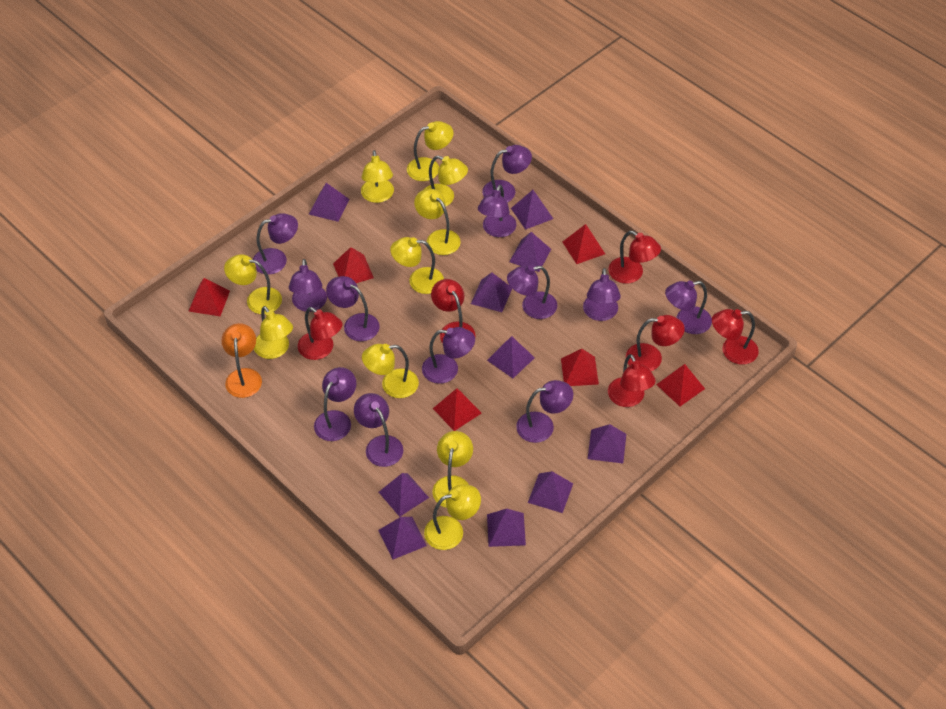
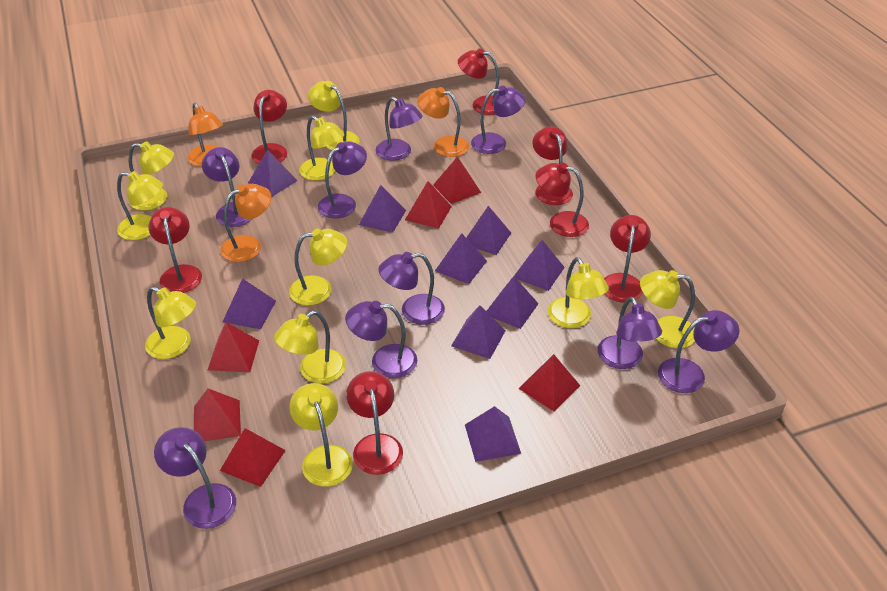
orange lamp: [221,323,262,398] = 1 -> [188,103,223,167] [221,184,271,262] [417,87,469,157] = 3
purple lamp: [253,213,298,275] [289,259,327,312] [314,367,356,441] [326,276,380,341] [354,393,403,467] [422,327,475,384] [478,185,517,237] [482,145,532,203] [507,265,557,319] [516,380,573,443] [583,268,621,321] [665,280,712,334] = 12 -> [154,427,236,529] [202,147,252,227] [318,141,367,218] [345,301,417,378] [376,97,422,161] [378,252,445,325] [471,86,526,154] [598,297,662,369] [658,310,739,393] = 9
purple pyramid: [309,183,349,222] [378,517,427,559] [379,473,429,517] [471,272,512,312] [487,336,535,378] [487,509,526,547] [509,232,551,272] [511,190,553,230] [528,471,573,513] [588,424,626,463] = 10 -> [223,278,276,329] [248,150,298,197] [359,185,406,233] [435,233,487,284] [451,305,506,359] [465,406,521,462] [466,206,511,255] [486,276,539,329] [514,240,565,291] = 9
red lamp: [298,307,343,360] [431,279,475,343] [608,231,661,284] [608,354,656,407] [626,315,685,371] [712,309,759,365] = 6 -> [148,207,202,293] [251,90,287,164] [346,371,403,475] [458,48,499,115] [533,126,573,205] [536,162,589,237] [604,215,651,302] = 7

